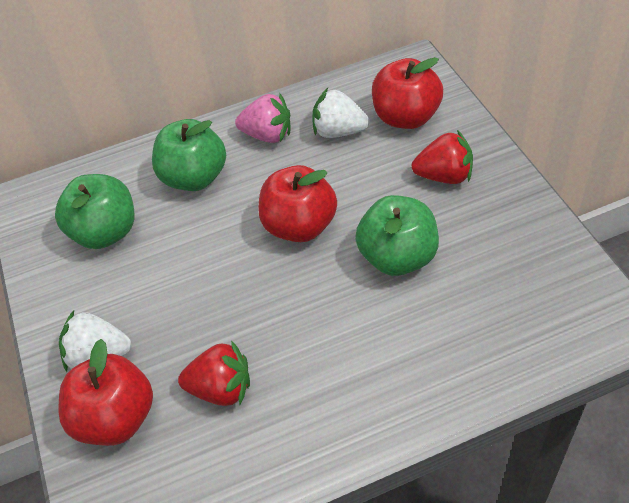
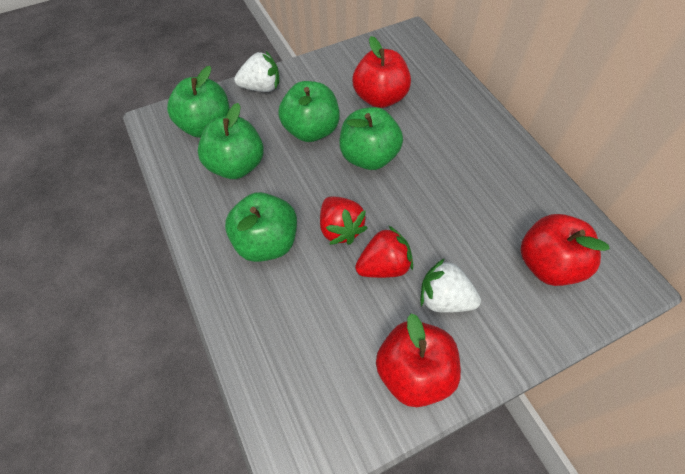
green apple: [55,174,134,249] [152,119,226,191] [355,195,439,276] = 3 -> [167,66,230,138] [198,103,264,179] [225,192,297,262] [278,81,340,142] [339,107,403,170] = 5
pink strawberry: [235,93,291,143] = 1 -> none = 0

